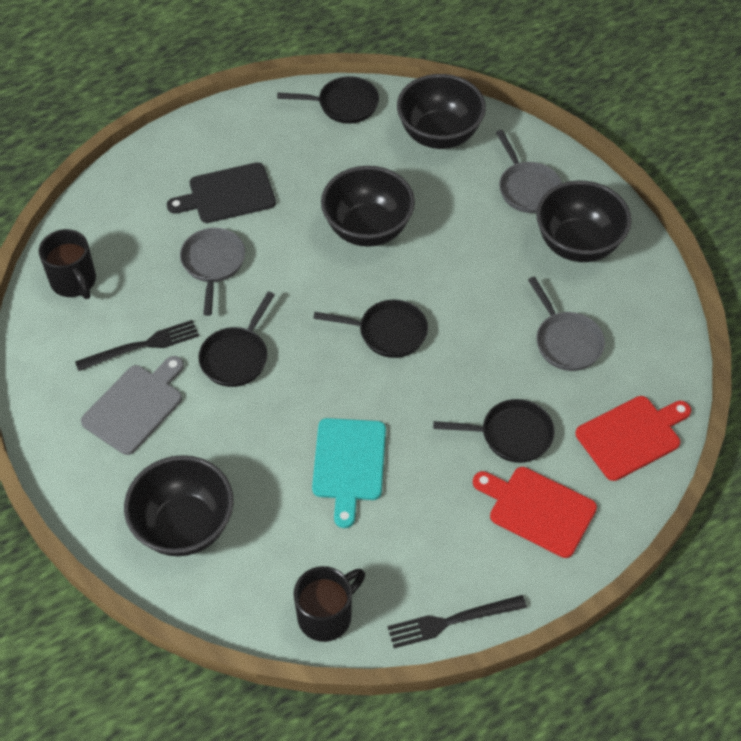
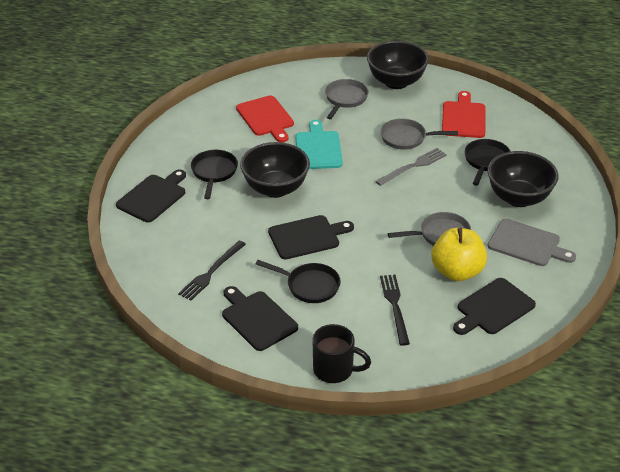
black bowl: [124,455,234,556] [321,166,415,247] [397,74,486,149] [536,181,631,262] = 4 -> [240,142,310,198] [367,41,429,89] [487,151,558,207] = 3
black cutting board: [167,162,276,223] = 1 -> [116,170,186,223] [222,286,298,351] [268,215,354,259] [453,278,536,335] = 4
black mug: [39,229,96,299] [294,566,365,642] = 2 -> [312,324,371,383] = 1
black pan: [198,291,275,387] [277,76,379,124] [313,300,428,358] [433,399,555,463] = 4 -> [191,150,238,199] [256,260,341,303] [464,139,511,186] = 3
grey fork: none = 0 -> [375,148,447,186] = 1
yellow apple: none = 0 -> [432,228,487,281] = 1

